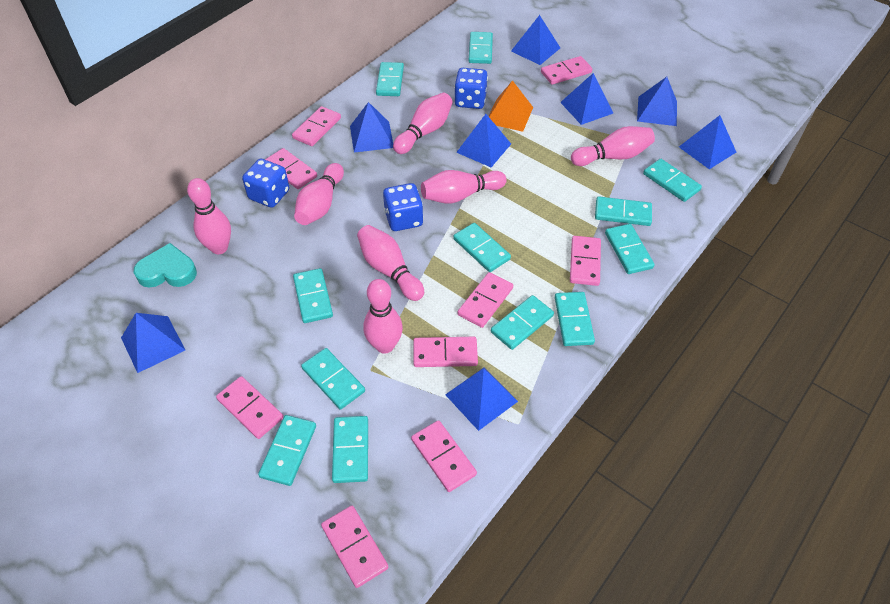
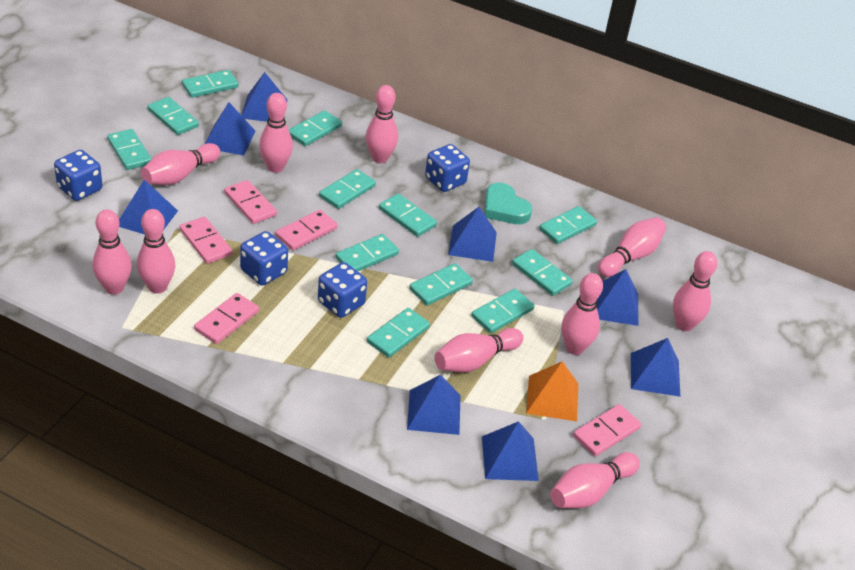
blue dice: [242,159,289,208] [383,183,423,231] [454,68,488,109] = 3 -> [54,150,102,201] [240,231,288,286] [318,262,367,318] [425,144,470,192] = 4
pink bowling pin: [187,178,231,254] [294,163,344,225] [357,225,424,301] [363,279,403,354] [393,93,453,154] [421,170,507,204] [571,126,655,166] = 7 -> [92,209,132,295] [137,209,175,294] [141,143,220,185] [259,93,293,173] [366,85,398,164] [434,328,523,373] [550,452,640,508] [562,273,603,355] [598,217,666,277] [673,251,717,331] = 10
pink domino: [216,376,284,439] [265,148,317,189] [292,106,341,146] [321,506,389,588] [411,420,477,492] [413,337,478,367] [458,272,513,328] [541,56,592,85] [570,236,601,286] = 9 -> [180,217,232,264] [194,293,259,344] [224,180,277,224] [276,210,338,250] [573,404,641,456] = 5

